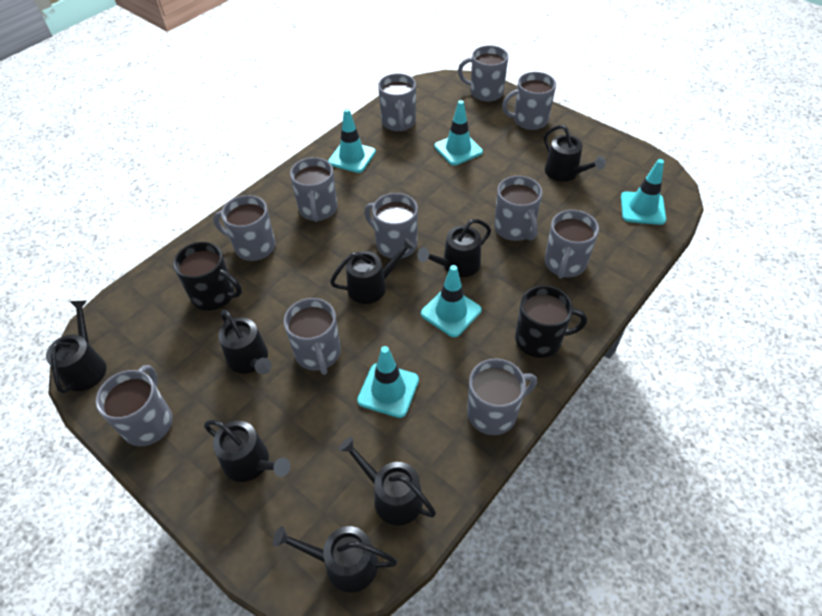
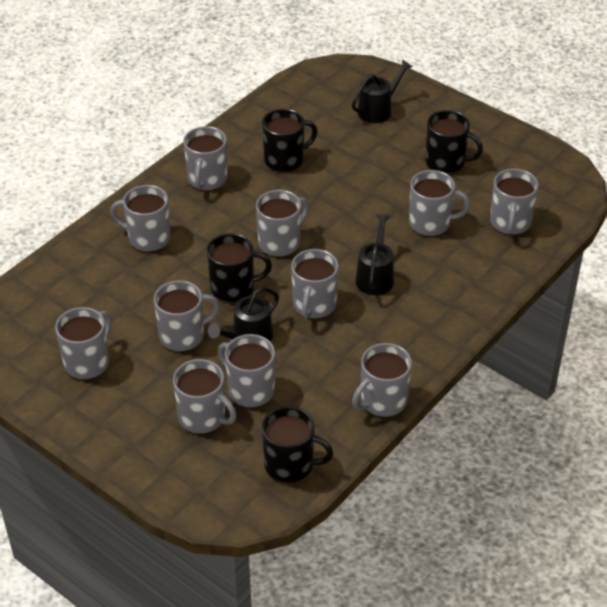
black mug: [173,242,242,311] [515,285,587,358] = 2 -> [207,233,272,302] [262,109,318,172] [262,406,333,483] [425,110,483,173] = 4
black watering can: [46,300,106,394] [204,420,291,482] [218,310,272,375] [273,526,397,593] [330,237,415,304] [338,437,436,525] [417,219,491,277] [544,125,606,182] = 8 -> [208,287,279,342] [352,60,412,123] [355,215,394,295] = 3
turquoise traffic cone: [328,108,376,173] [357,346,419,418] [421,265,482,337] [434,100,483,165] [621,159,666,225] = 5 -> none = 0

